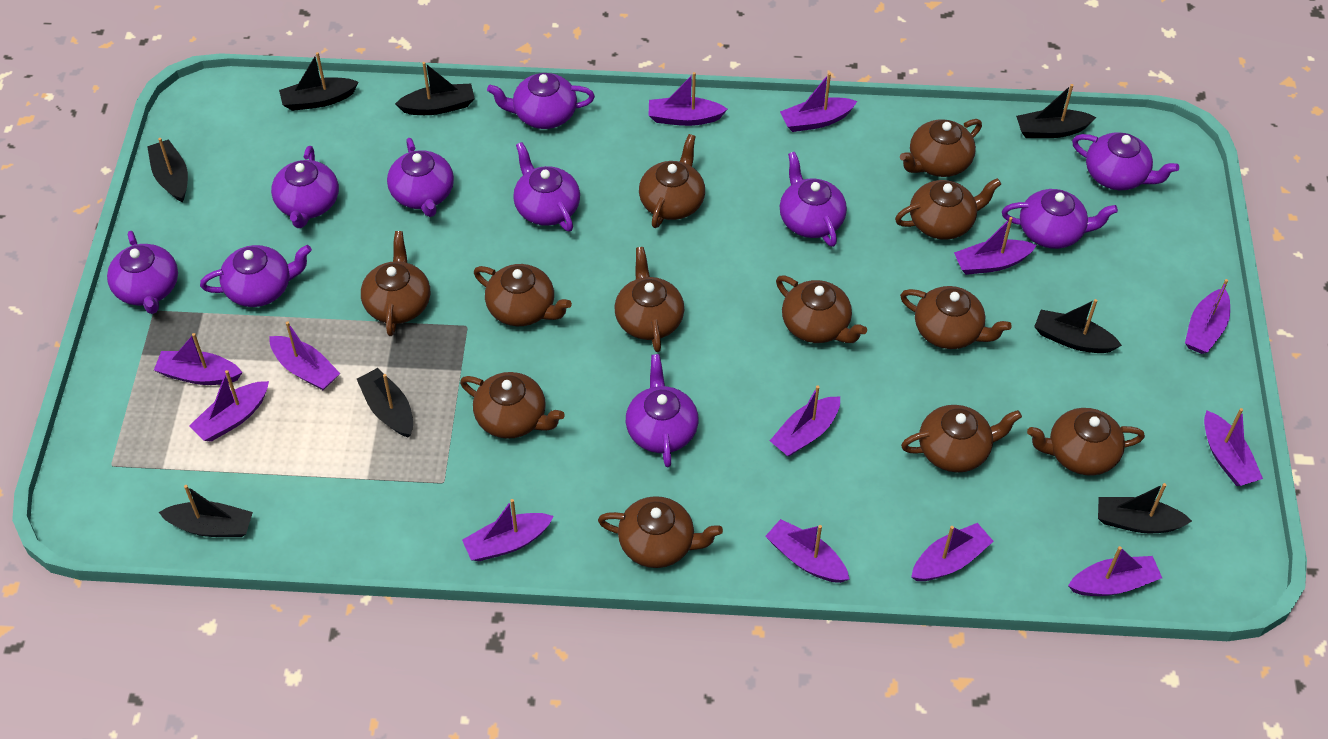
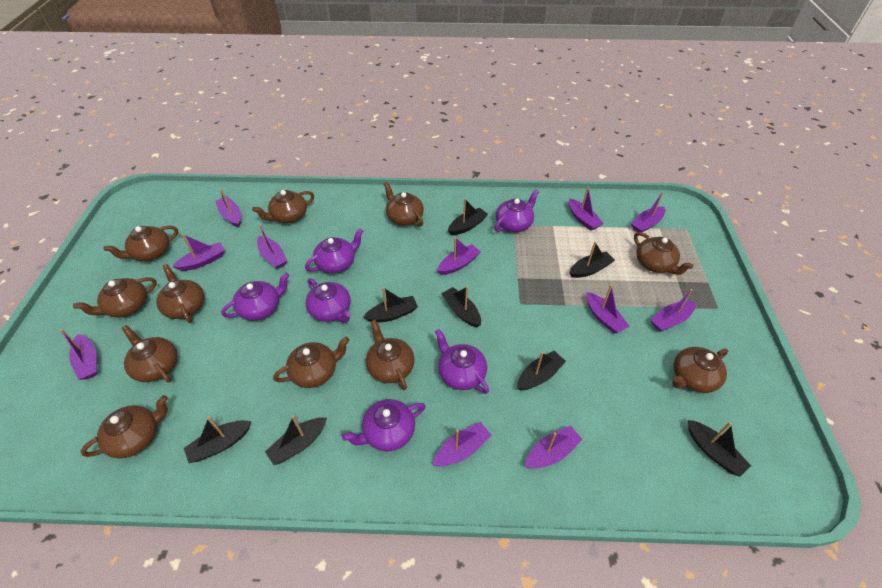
brown teapot: [361,231,430,336] [460,372,565,439] [474,264,572,326] [598,496,723,568] [615,247,684,352] [639,134,705,228] [776,276,867,343] [895,178,1001,240] [900,119,982,177] [900,286,1012,349] [901,405,1022,473] [1027,408,1145,476] = 12 -> [73,277,157,317] [80,395,168,458] [104,226,178,261] [122,325,178,383] [156,264,204,323] [252,190,314,223] [273,337,349,388] [366,320,415,390] [384,182,424,227] [634,232,694,275] [672,347,728,393] = 11
purple boat: [154,333,243,385] [189,370,269,442] [269,321,340,390] [462,499,554,561] [649,72,728,126] [765,519,850,583] [770,386,840,457] [780,73,857,132] [911,523,994,581] [954,217,1037,275] [1068,546,1162,596] [1185,279,1230,354] [1204,408,1263,486] = 13 -> [60,329,98,380] [172,234,225,271] [215,189,241,227] [257,224,287,269] [432,422,492,467] [437,237,481,275] [525,425,583,468] [569,186,604,231] [587,285,630,334] [631,192,665,232] [650,289,695,332] = 11
purple teapot: [107,231,178,314] [200,245,312,307] [271,146,339,228] [387,138,454,217] [487,73,595,129] [513,142,580,232] [626,354,698,467] [780,152,847,247] [1002,189,1118,249] [1072,132,1179,190] = 10 -> [221,273,289,321] [305,228,363,273] [306,278,351,322] [342,399,425,452] [435,329,489,394] [494,190,539,232] = 6

